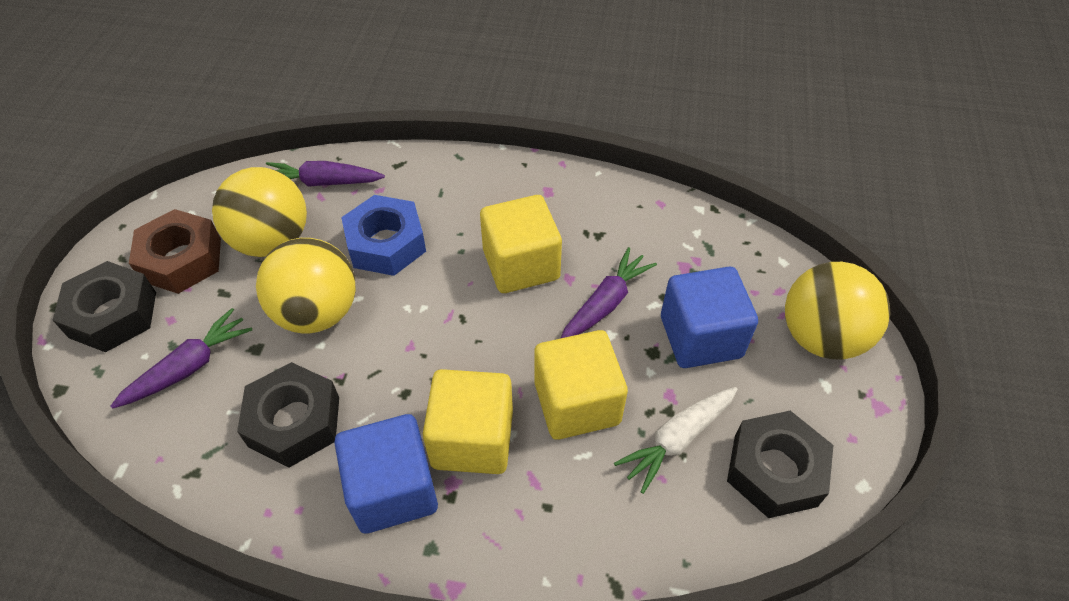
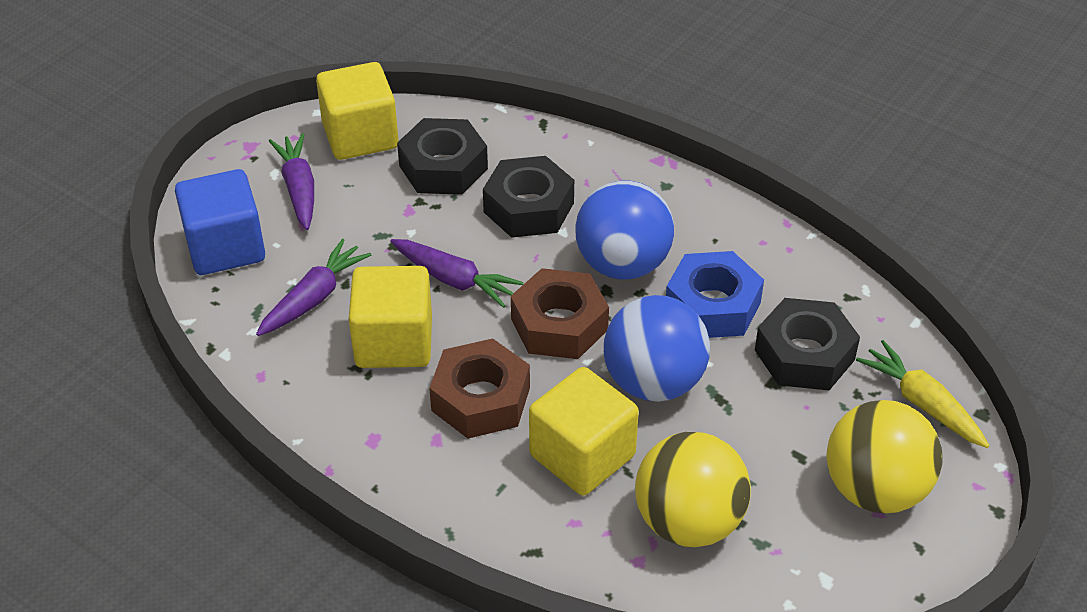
blue ball: none = 0 -> [575,181,674,279] [604,295,710,402] = 2
blue cube: [334,414,438,534] [661,267,758,368] = 2 -> [175,169,265,275] = 1
brown nut: [129,209,221,294] = 1 -> [429,338,530,439] [511,268,609,359] = 2
white carrot: [614,387,738,494] = 1 -> none = 0
yellow ball: [212,167,307,257] [256,238,356,333] [785,262,890,359] = 3 -> [635,432,751,547] [827,400,942,514] = 2
yellow carrot: none = 0 -> [856,340,989,448] = 1

